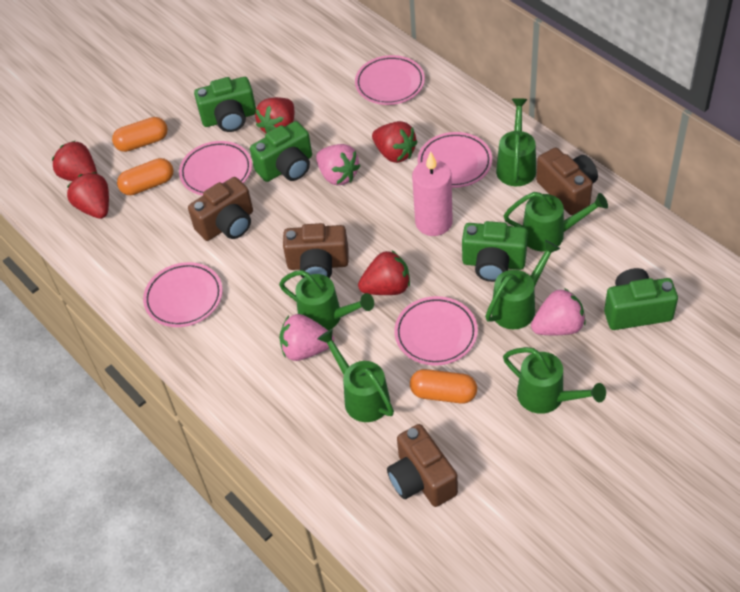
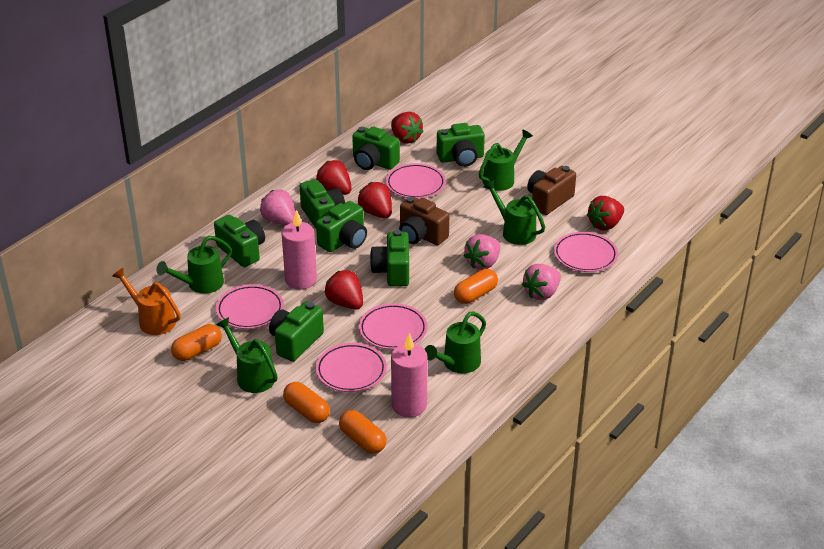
brown camera: [188,177,253,241] [283,223,349,278] [387,424,458,507] [536,147,598,215] = 4 -> [399,196,449,245] [527,166,576,215] = 2
green camera: [194,77,256,132] [250,121,312,182] [462,221,528,282] [604,268,678,330] = 4 -> [214,215,265,267] [269,302,324,362] [300,179,345,228] [316,201,367,252] [352,126,400,170] [370,230,409,287] [436,123,485,167] = 7
green watering can: [279,270,374,331] [317,329,394,422] [485,240,560,329] [496,98,536,186] [503,347,606,414] [504,192,608,252] = 6 -> [156,236,232,294] [216,317,278,393] [425,312,486,373] [479,129,533,191] [484,180,545,245] = 5
orange capsule: [112,117,168,152] [117,158,173,195] [410,369,477,403] = 3 -> [171,324,222,361] [283,382,330,423] [339,410,387,454] [454,269,498,304] = 4
orange watering can: none = 0 -> [112,268,181,335] = 1
pink candle: [412,152,453,236] = 1 -> [282,210,317,290] [391,333,428,417] = 2

